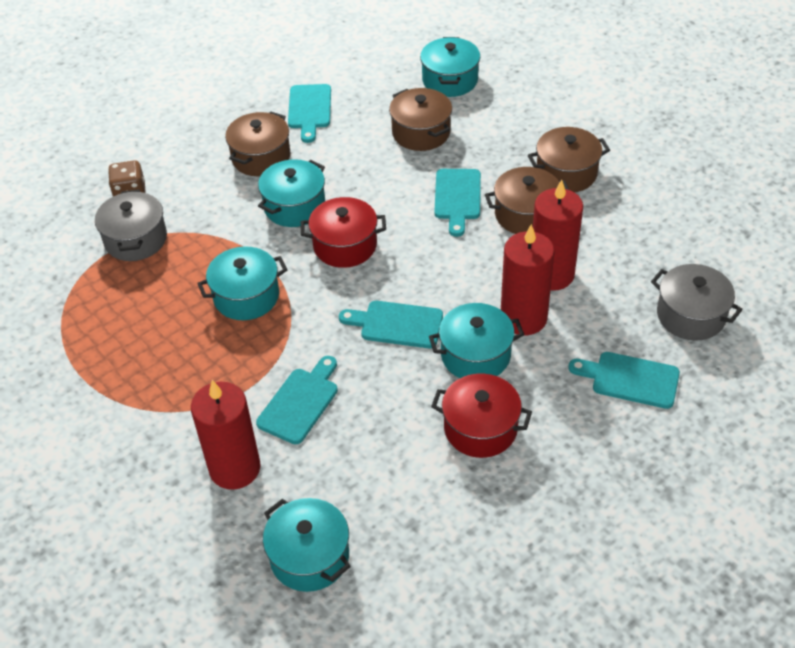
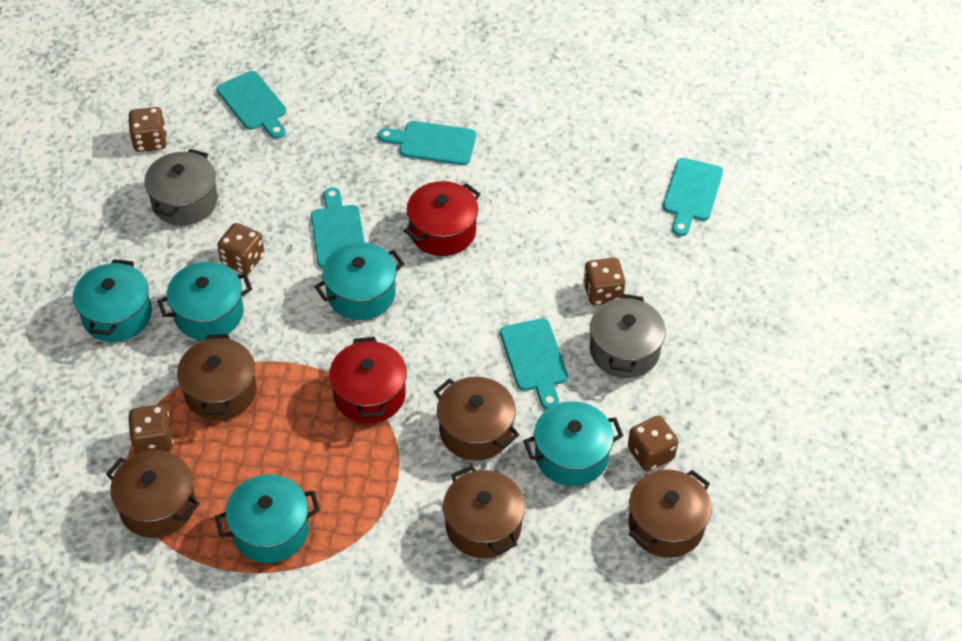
brown dice: [108,160,146,197] = 1 -> [128,405,173,454] [129,107,167,152] [217,223,264,274] [583,257,625,305] [628,416,678,472] = 5
brown pot: [225,111,290,176] [389,88,452,151] [485,167,569,234] [528,127,610,192] = 4 -> [106,450,200,538] [177,334,257,420] [434,377,519,461] [443,465,525,558] [629,470,712,558] = 5
red candle: [191,380,261,490] [501,224,554,335] [533,179,583,291] = 3 -> none = 0

